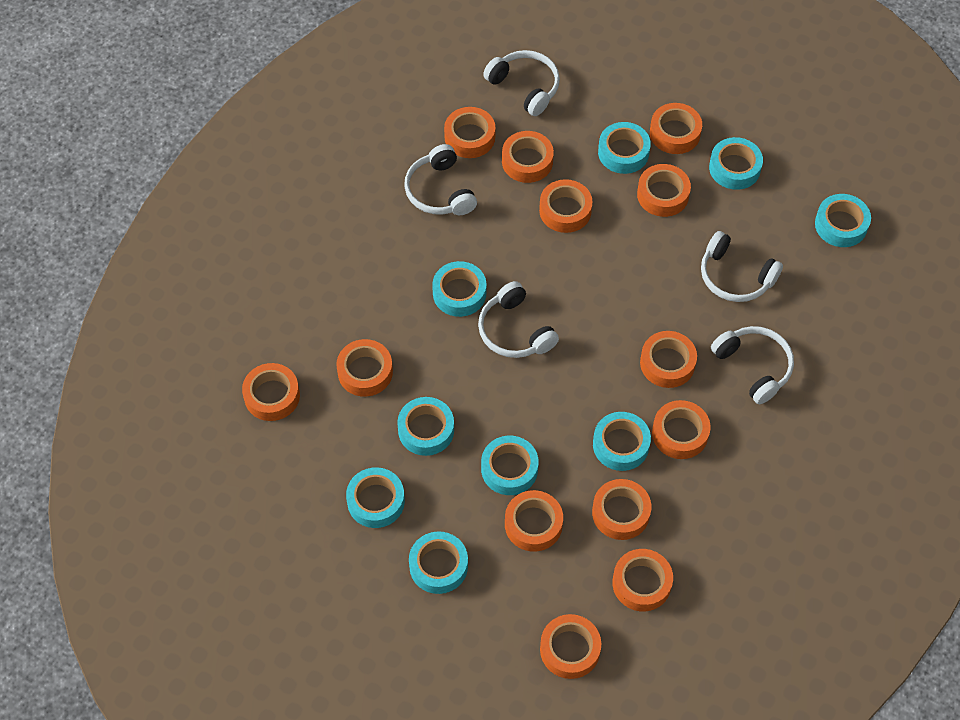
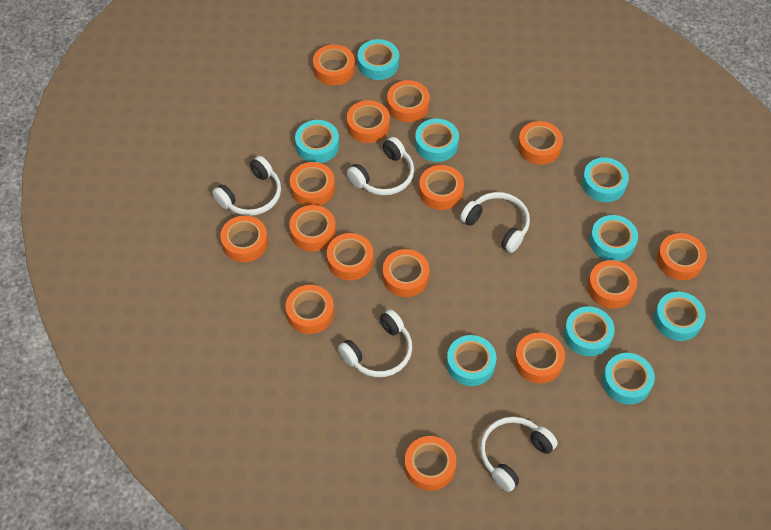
orange tape: [242,363,300,421] [336,339,393,397] [444,107,495,158] [502,131,554,183] [505,490,563,552] [539,179,593,233] [540,614,601,679] [592,479,651,540] [612,549,673,611] [637,164,691,217] [640,331,697,388] [650,103,702,154] [652,400,711,459] = 13 -> [220,215,268,262] [286,285,334,334] [289,205,336,251] [290,162,335,206] [313,44,355,85] [327,233,373,281] [347,100,390,143] [382,249,429,297] [387,80,430,122] [404,436,456,491] [419,165,464,210] [514,332,565,384] [518,121,563,165] [587,260,637,308] [657,233,707,280] = 15

